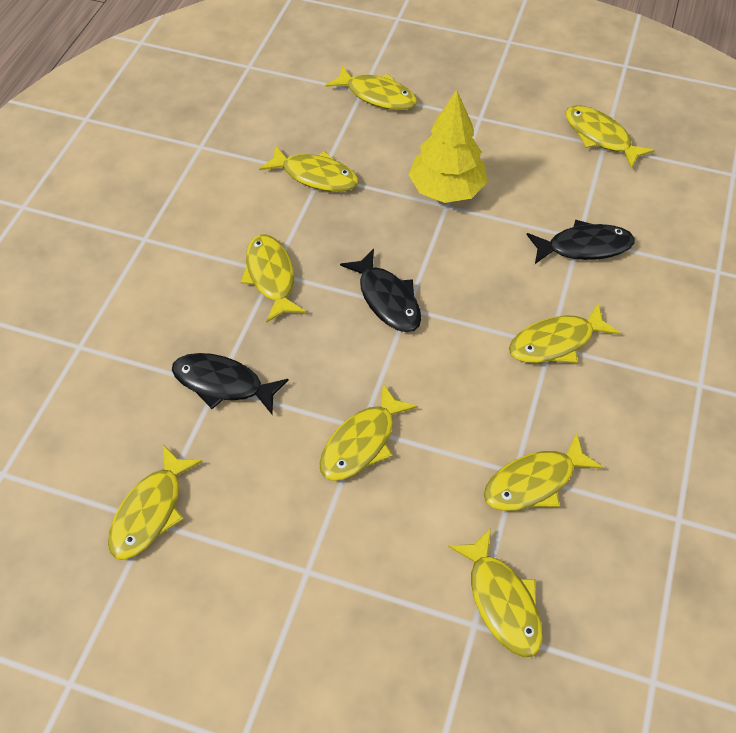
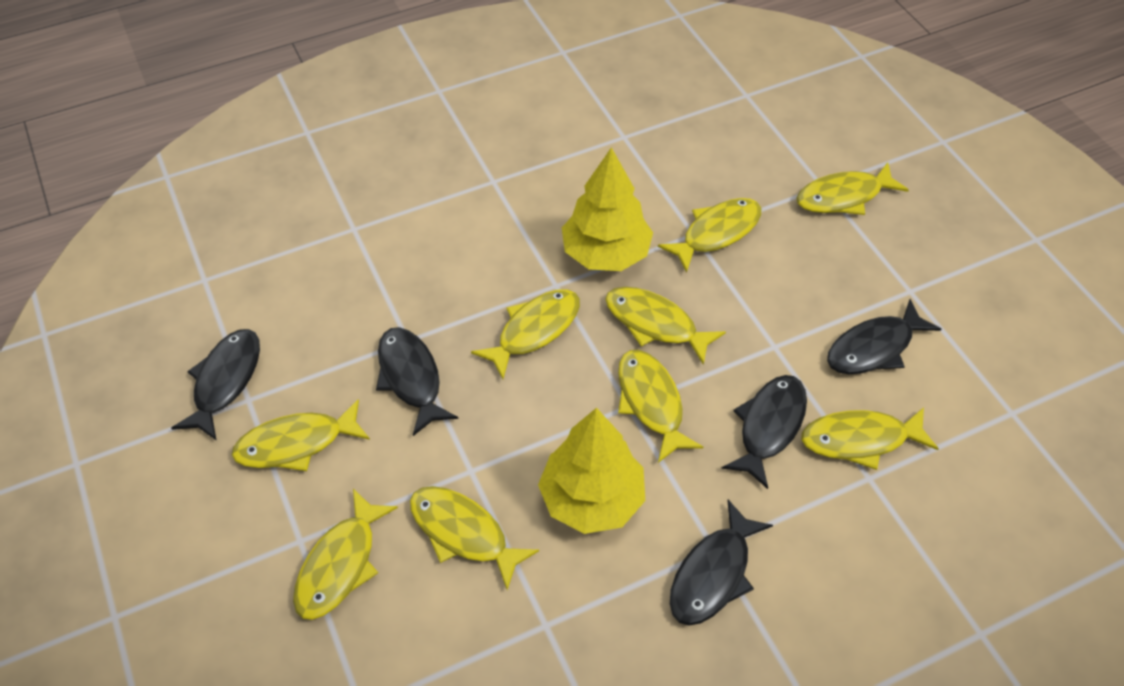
black fish: [172,353,289,414] [340,249,421,332] [527,219,635,264] = 3 -> [171,329,260,441] [376,327,459,436] [670,500,773,626] [721,375,807,489] [827,299,941,374] = 5
yellow tree: [408,90,487,203] = 1 -> [538,408,645,534] [562,147,653,271] = 2

